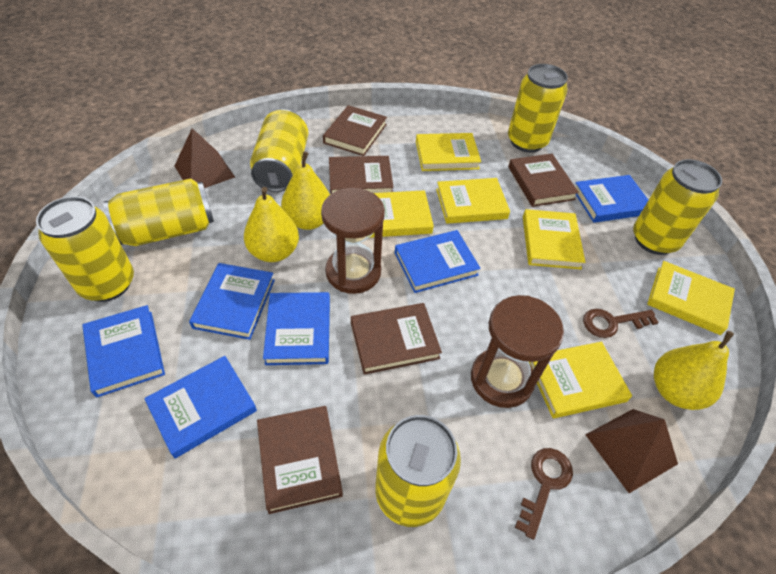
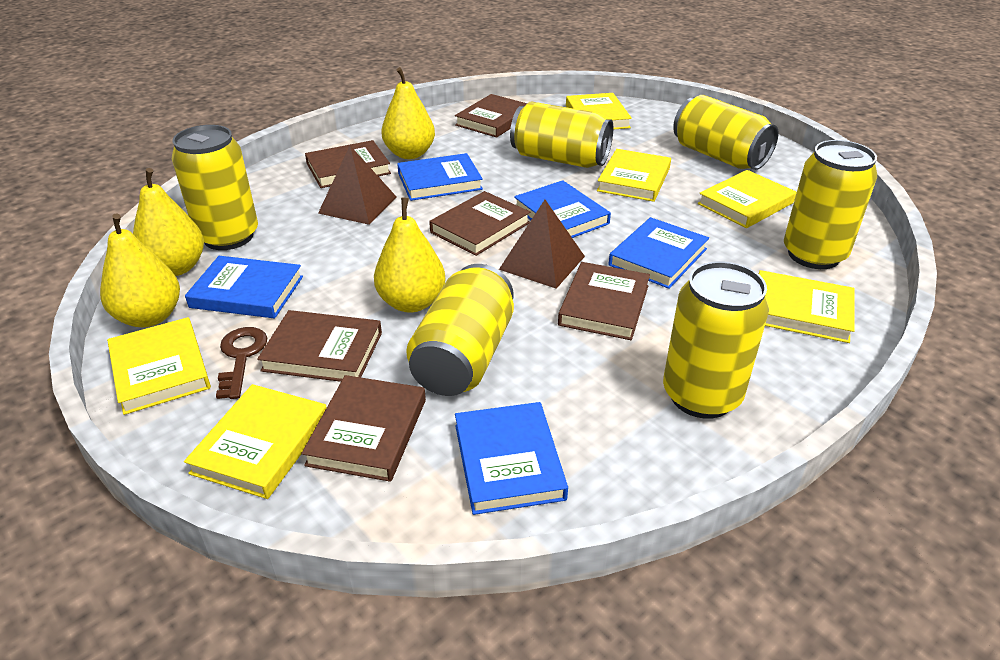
blue book: [82,305,165,397] [144,356,257,458] [189,263,275,340] [263,292,330,365] [395,230,481,293] [575,175,648,223] = 6 -> [185,256,303,318] [397,153,483,201] [455,402,568,515] [514,180,611,238] [609,217,709,289] = 5
brown book: [257,406,343,514] [323,105,387,156] [329,156,394,194] [351,303,442,375] [508,154,579,207] = 5 -> [257,310,382,382] [301,375,426,482] [305,140,391,188] [429,191,530,256] [455,94,527,138] [558,262,650,340] = 6
brown hourglass: [321,188,385,294] [471,295,564,408] = 2 -> none = 0
brown key: [515,448,573,540] [583,309,659,338] = 2 -> [216,327,267,399] = 1
yellow pear: [244,187,299,262] [281,151,330,230] [654,331,734,410] = 3 -> [100,213,180,328] [133,168,204,276] [374,198,446,313] [381,67,435,159] = 4

